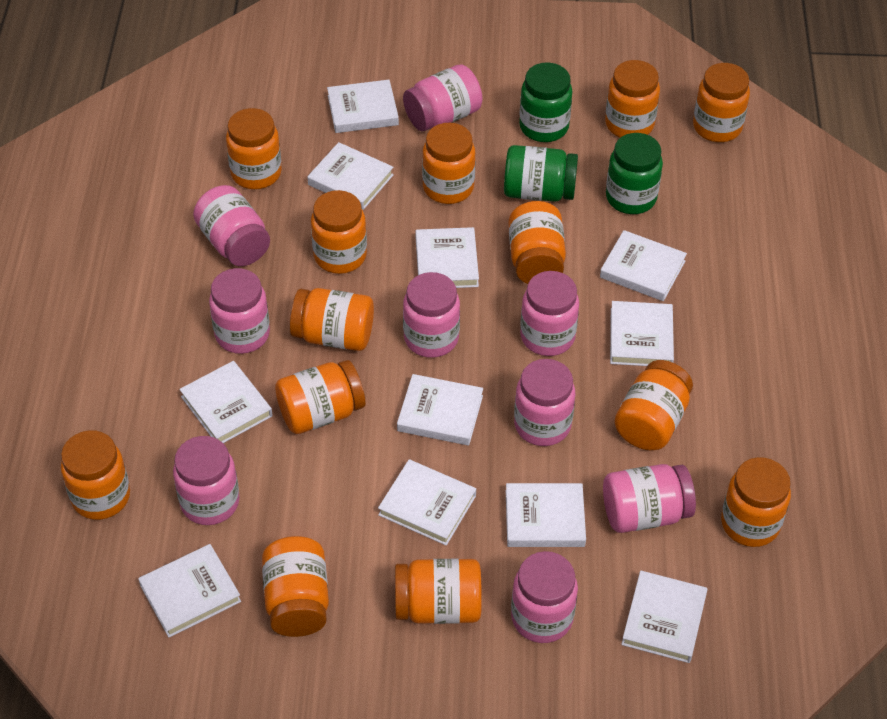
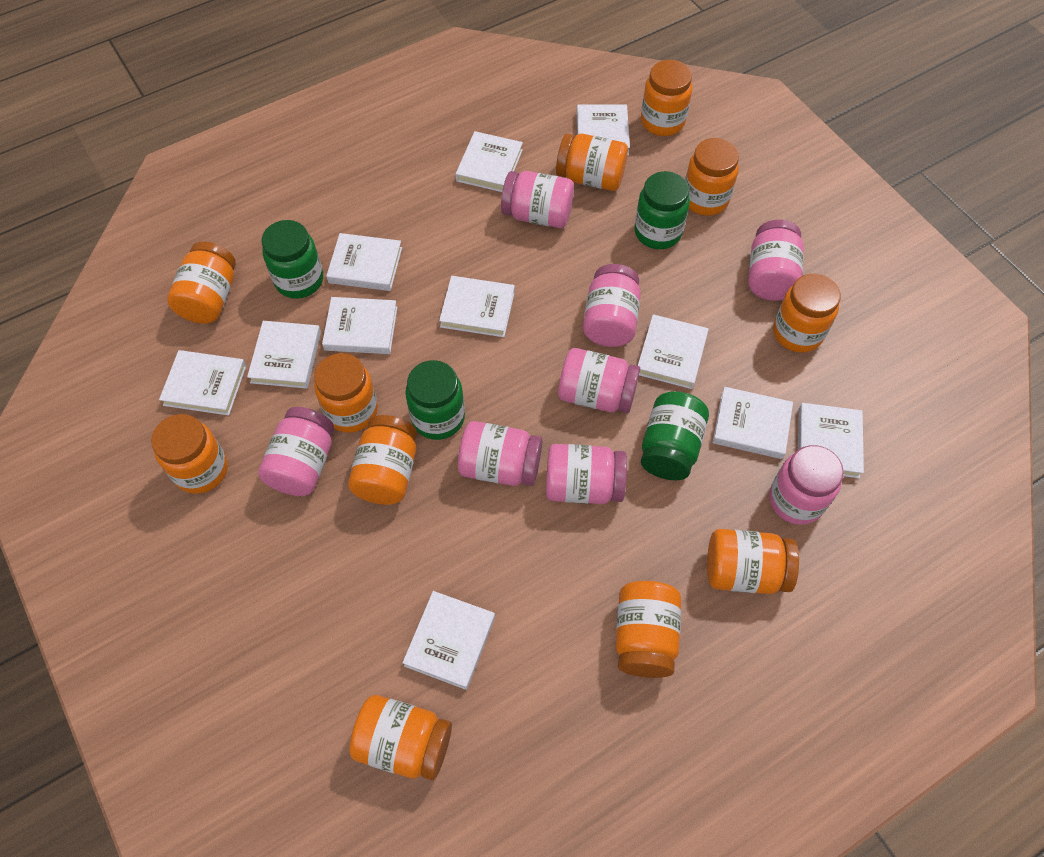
green jar: [504,145,578,202] [519,63,572,142] [606,133,663,214] = 3 -> [261,220,323,299] [405,360,465,440] [634,171,690,249] [641,391,709,480] = 4
orange jar: [61,430,130,520] [226,108,282,189] [262,536,329,637] [275,360,365,434] [290,288,374,351] [311,190,367,274] [395,559,482,624] [422,123,475,204] [509,201,566,284] [605,60,660,138] [615,360,693,450] [693,63,750,142] [721,457,791,547] = 13 -> [151,414,228,494] [167,242,236,324] [314,353,378,433] [348,415,417,505] [349,695,452,780] [556,134,628,191] [616,581,681,678] [641,60,692,136] [685,138,739,216] [707,529,799,594] [773,274,841,353] = 11
pink jar: [173,436,240,525] [193,185,270,266] [209,268,270,354] [403,65,482,131] [403,272,460,358] [511,551,578,643] [514,359,575,446] [520,271,579,356] [603,464,696,533] = 9 -> [258,407,334,496] [458,421,542,486] [501,171,574,228] [546,444,627,504] [558,348,640,413] [583,264,641,347] [748,220,804,301] [769,445,844,525] = 8

